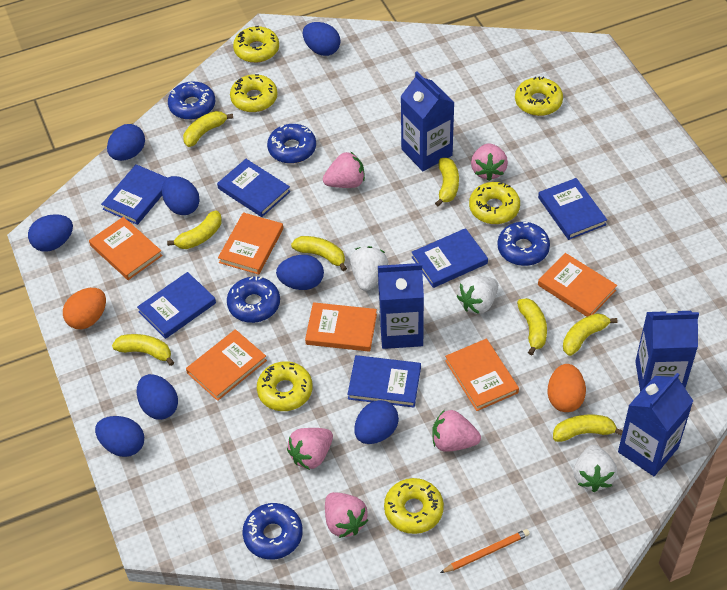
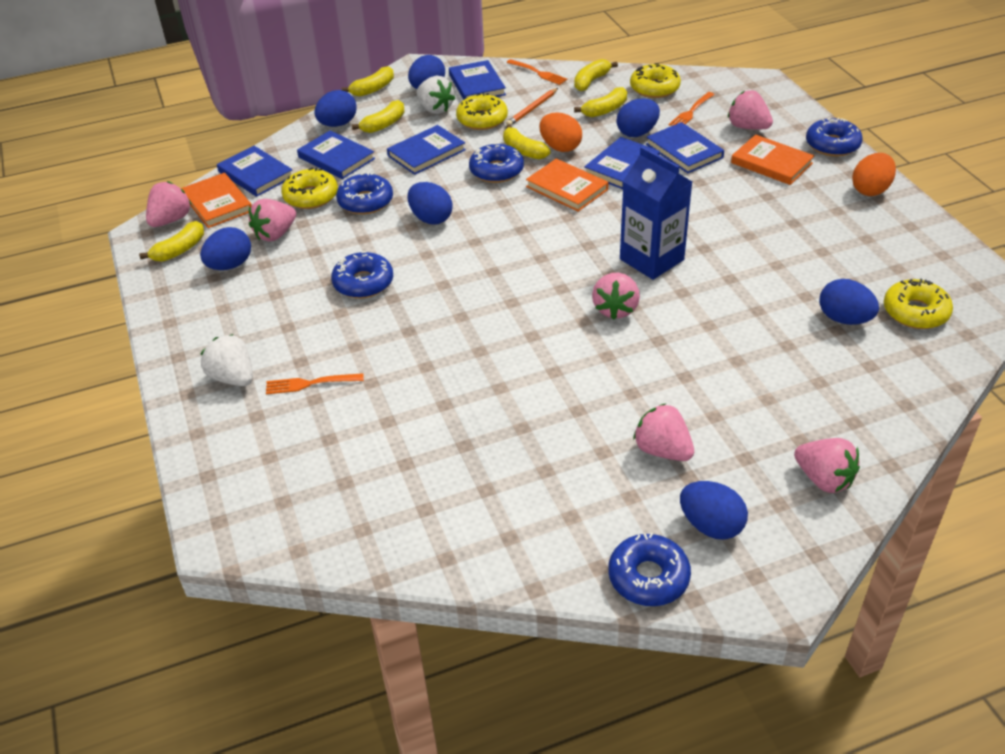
blue carton: [378,263,424,349] [400,72,455,171] [618,373,693,476] [635,309,699,392] = 4 -> [620,146,692,280] = 1
blue egg: [28,214,73,252] [95,416,144,457] [107,124,145,161] [137,374,178,420] [162,176,200,215] [276,255,324,290] [303,22,340,56] [354,400,399,444] = 8 -> [200,227,251,270] [314,90,357,127] [408,55,445,89] [408,182,452,224] [616,99,660,137] [680,481,748,540] [820,279,879,325] = 7
orange book: [89,217,163,280] [186,329,267,401] [218,212,283,275] [305,302,377,352] [445,339,519,411] [538,253,617,317] = 6 -> [181,173,252,228] [526,159,608,212] [731,135,814,185] = 3
orange fork: none = 0 -> [266,373,364,394] [506,59,567,85] [668,92,715,126] = 3
pink strawberry: [287,428,333,470] [323,152,365,188] [325,492,368,538] [432,410,481,452] [471,143,508,181] = 5 -> [146,181,192,227] [249,199,296,242] [592,273,640,320] [633,403,694,461] [728,90,773,129] [794,438,860,493] = 6
white strawberry: [350,246,388,291] [457,276,498,314] [574,445,617,492] = 3 -> [201,334,253,386] [417,76,455,114] = 2
yellow banana: [112,334,174,366] [167,211,222,249] [183,111,233,147] [291,236,347,271] [435,158,459,206] [517,298,547,355] [553,415,623,442] [563,313,618,356] = 8 -> [139,221,204,262] [342,66,394,97] [352,100,405,133] [503,124,551,160] [574,59,618,91] [574,87,627,117] = 6
yellow donut: [230,74,277,112] [233,26,279,63] [257,361,313,411] [384,478,444,534] [469,182,520,224] [515,76,563,116] = 6 -> [281,168,338,209] [456,93,508,130] [630,63,681,98] [884,279,953,329] = 4

